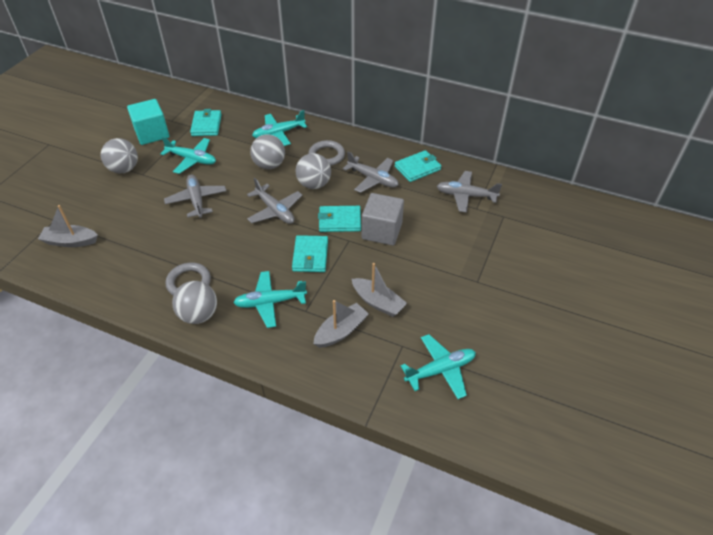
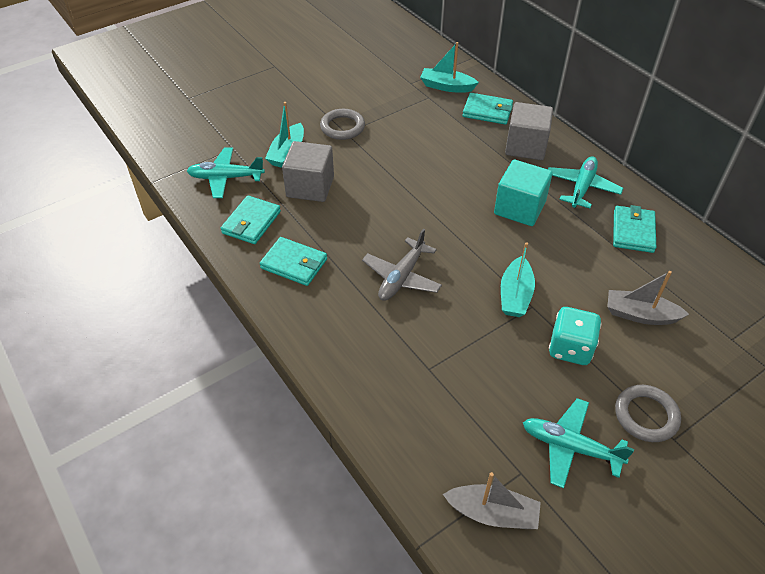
grey ball: [101,138,138,173] [172,281,217,324] [250,134,285,169] [296,153,331,189] = 4 -> none = 0
grey boat: [38,205,98,247] [313,300,369,348] [352,263,407,317] = 3 -> [443,472,541,529] [607,271,689,325] = 2
grey cube: [362,193,404,246] = 1 -> [282,141,334,202] [505,102,553,160] = 2
grey plane: [164,175,226,218] [247,178,303,224] [343,151,398,193] [437,171,502,213] = 4 -> [362,229,442,301] = 1
turquoise boat: none = 0 -> [265,102,304,168] [420,42,479,93] [501,242,535,317] = 3
turquoise dice: none = 0 -> [549,307,602,365] = 1
turquoise plane: [160,136,216,174] [233,271,307,328] [252,110,307,146] [401,334,476,399] = 4 -> [187,148,265,198] [523,398,634,488] [548,156,623,208] = 3

